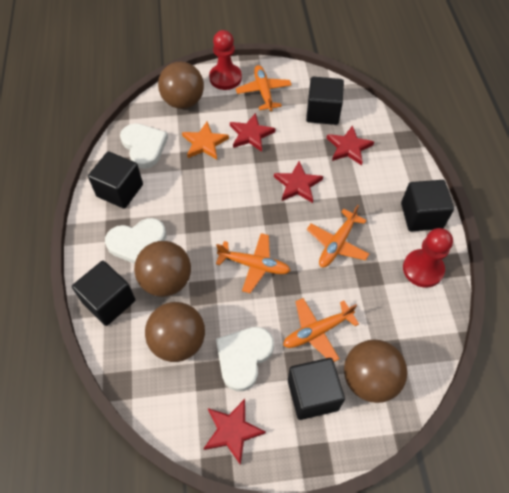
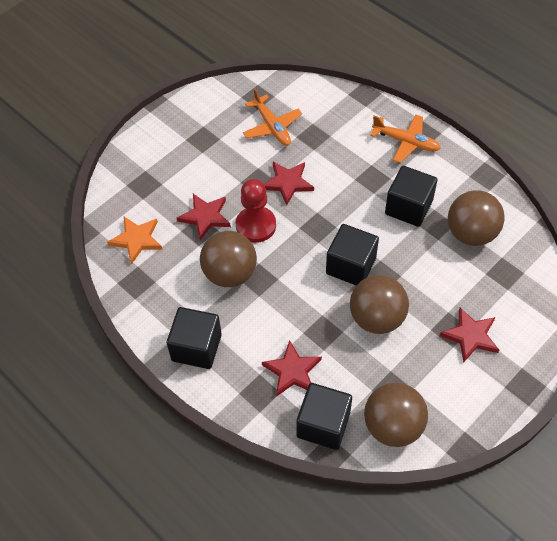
black cube: [72,261,135,326] [88,151,143,209] [288,358,345,420] [306,77,344,125] [401,180,454,231] = 5 -> [166,307,222,369] [296,383,352,450] [326,224,379,286] [385,166,438,227] = 4
orange plane: [216,233,291,293] [236,65,292,111] [283,298,359,362] [307,205,369,268] = 4 -> [243,88,302,146] [370,115,441,163] = 2
red pawn: [209,30,242,90] [403,228,453,288] = 2 -> [236,179,276,243] = 1
white heart: [105,218,166,264] [120,123,168,169] [216,327,274,391] = 3 -> none = 0

